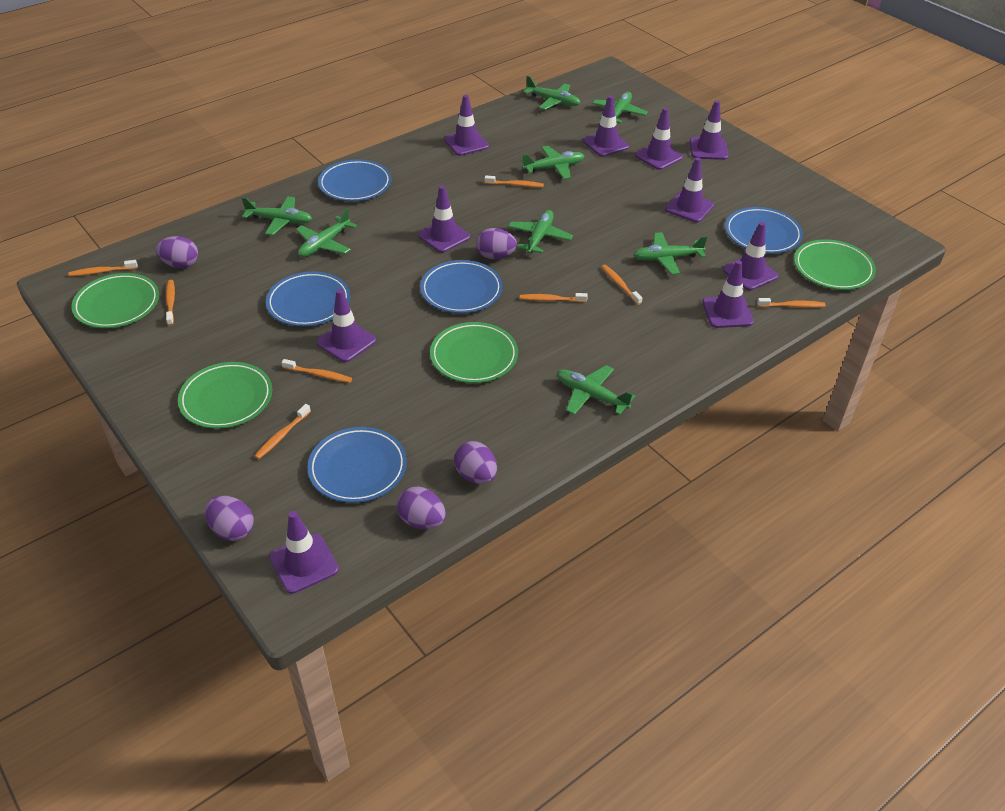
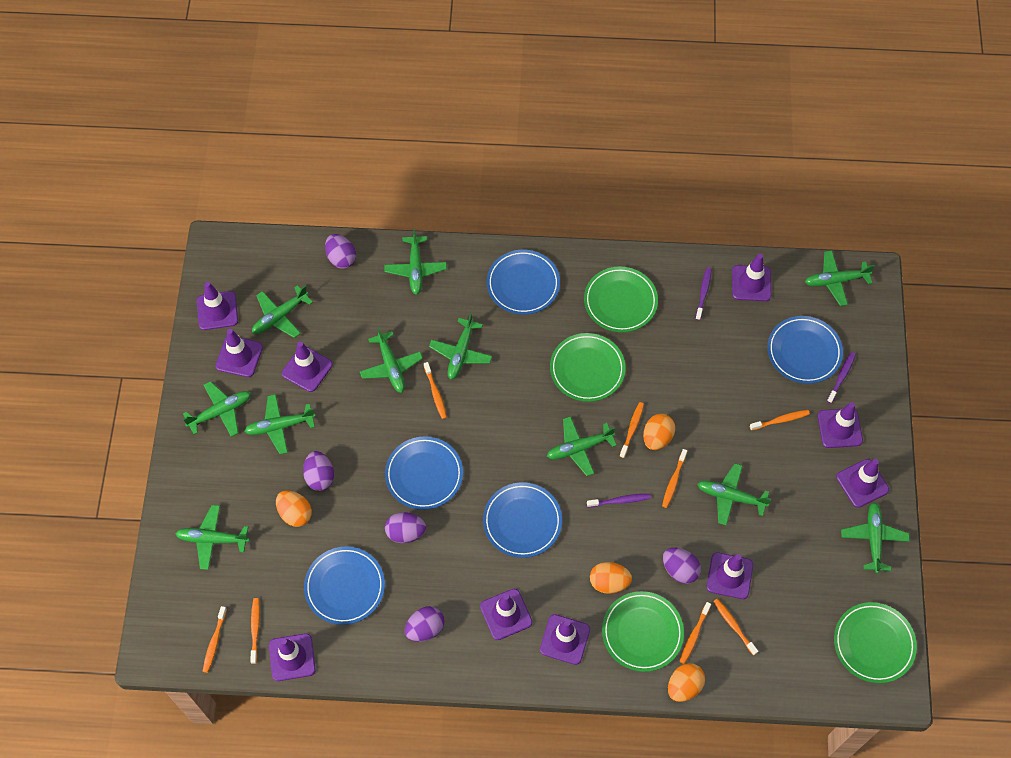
green plane: [242,196,312,235] [296,208,357,257] [508,210,573,253] [521,146,584,179] [523,76,580,110] [557,365,635,415] [592,92,648,124] [633,232,707,275] = 8 -> [175,505,249,570] [183,381,251,437] [244,394,315,454] [252,285,313,338] [360,327,423,393] [384,228,447,295] [429,313,492,380] [547,416,617,476] [697,464,771,526] [805,251,875,306] [841,502,910,573] = 11
orange egg: none = 0 -> [276,491,312,527] [590,562,632,594] [643,414,675,450] [668,663,705,702] = 4
purple toothbrush: none = 0 -> [587,494,651,507] [695,267,712,320] [827,352,856,403] = 3

